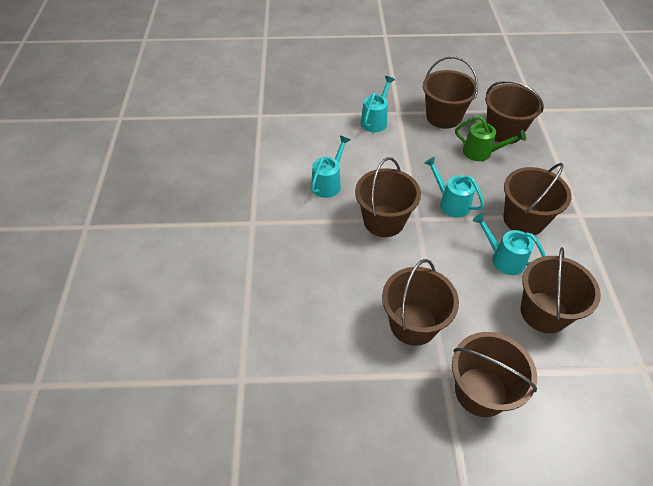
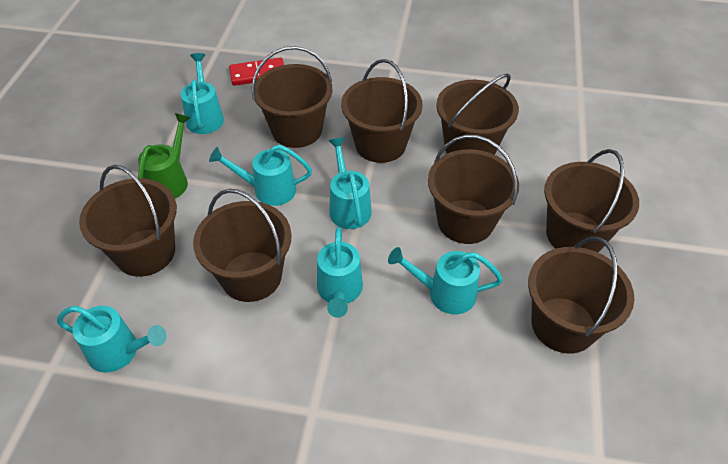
brown bucket: [355,157,421,237] [382,259,459,346] [423,56,478,129] [452,332,537,417] [485,81,544,144] [503,163,572,235] [521,247,601,333] = 7 -> [79,165,177,277] [193,189,292,302] [252,46,333,148] [341,59,423,163] [428,135,519,244] [436,73,519,155] [528,237,634,354] [544,149,639,252] = 8
red domino: none = 0 -> [229,58,284,86] = 1
turquoise watering can: [311,136,350,198] [360,76,395,132] [425,157,484,217] [473,213,546,275] = 4 -> [57,306,166,373] [180,53,224,134] [209,145,312,206] [317,227,363,318] [329,137,372,229] [388,247,503,314] = 6

